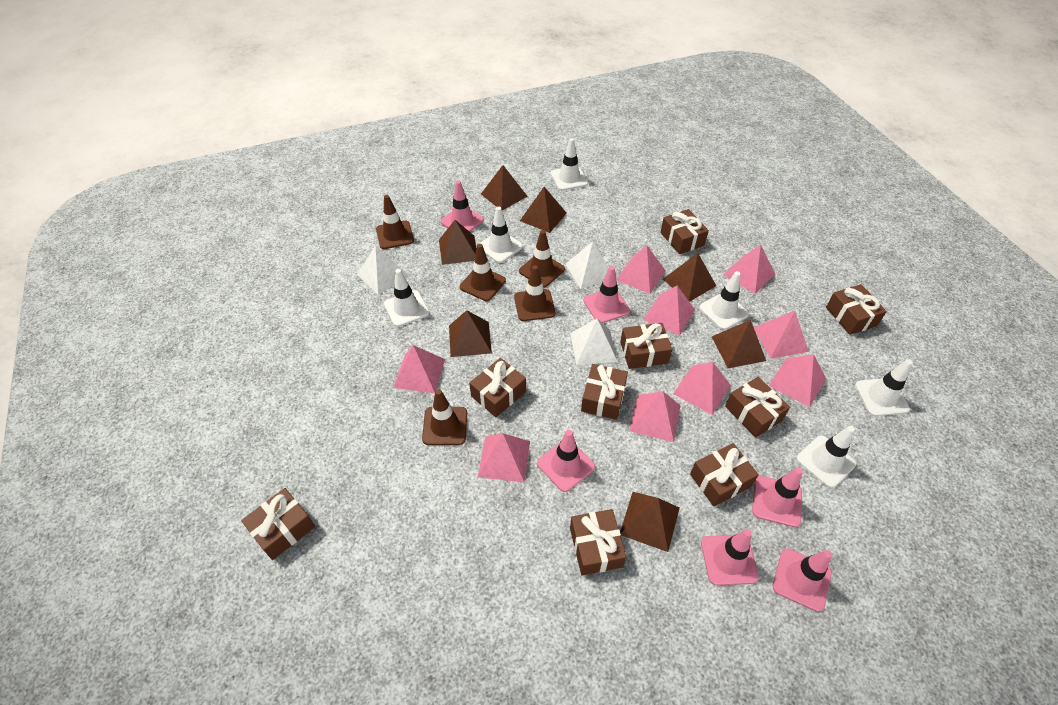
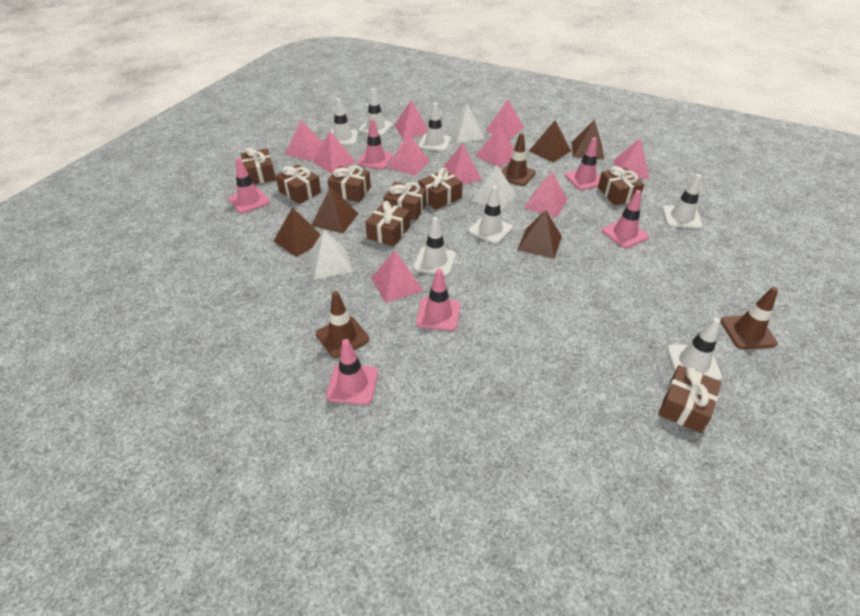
brown gift: [241,488,315,560] [469,358,526,417] [570,509,626,575] [581,364,628,420] [620,323,673,369] [660,209,709,254] [690,443,759,506] [725,377,790,438] [826,284,887,335] = 9 -> [241,147,276,184] [275,164,321,204] [327,165,371,202] [365,201,410,247] [383,182,427,220] [418,168,463,210] [598,166,644,206] [658,365,721,433] = 8
brown pyramid: [439,220,477,265] [449,310,492,357] [481,165,528,211] [520,187,567,233] [620,492,680,552] [663,253,716,302] [712,320,766,368] = 7 -> [274,207,321,257] [311,187,359,234] [517,210,562,259] [529,121,571,162] [572,120,604,160] = 5
brown traffic cone: [376,195,414,249] [422,389,467,445] [460,244,506,301] [514,265,556,321] [519,230,565,287] = 5 -> [316,291,369,358] [501,133,536,186] [721,287,778,349] = 3
pink pyramid: [394,345,445,393] [478,433,530,482] [616,245,666,294] [629,391,680,442] [643,286,695,336] [673,362,731,415] [723,245,775,294] [754,311,809,359] [769,354,826,407] = 9 -> [285,120,323,161] [312,131,356,174] [371,251,423,303] [388,133,430,176] [394,99,428,139] [442,143,482,184] [475,125,514,167] [485,99,524,139] [524,171,568,218] [614,138,649,179] = 10
white traffic cone: [384,269,429,327] [479,206,523,263] [551,138,588,191] [699,271,749,330] [796,426,856,488] [855,359,913,416] = 6 -> [331,98,358,145] [359,88,393,136] [414,217,456,276] [418,103,451,151] [469,186,513,244] [663,174,703,229] [667,317,722,381] = 7

